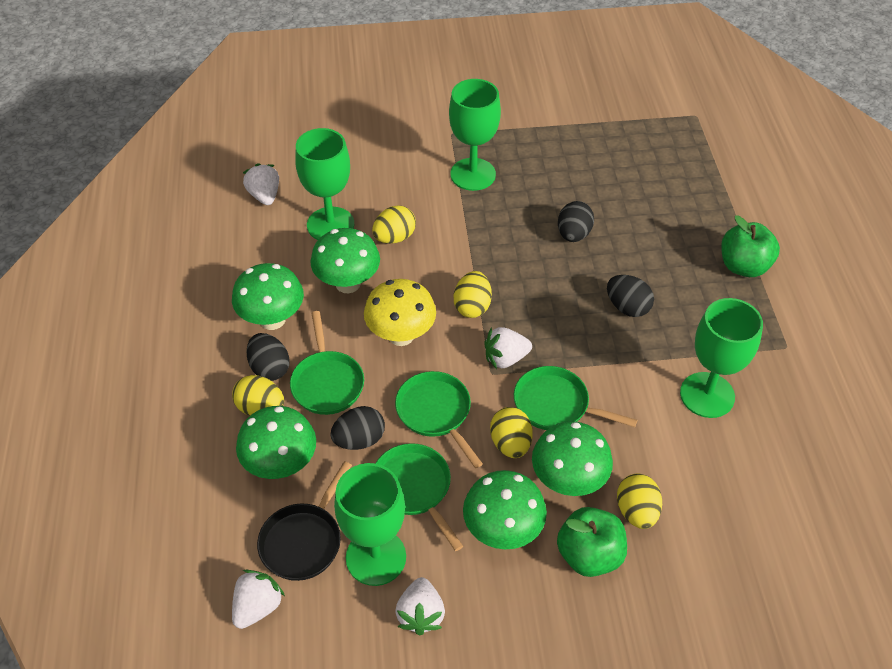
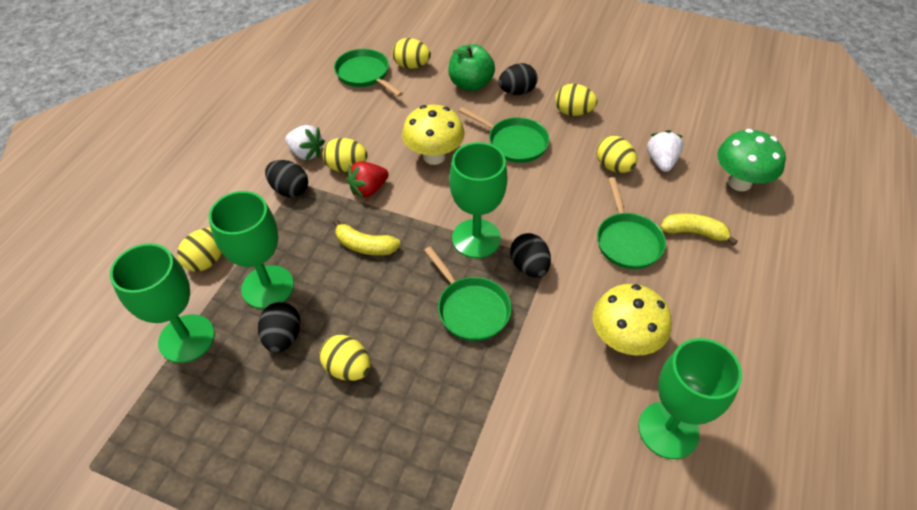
black pan: [257,461,352,581] = 1 -> none = 0
green apple: [557,507,627,577] [721,215,780,277] = 2 -> [448,44,495,91] = 1
green mushroom: [232,263,304,330] [236,406,316,479] [310,228,380,293] [463,470,547,549] [532,421,613,496] = 5 -> [718,129,786,191] = 1
red strawberry: none = 0 -> [347,161,389,198] = 1
white strawberry: [232,570,285,629] [243,163,279,205] [395,577,445,635] [485,327,532,369] = 4 -> [285,125,325,160] [647,130,683,172] = 2
yellow banana: none = 0 -> [333,219,401,255] [660,213,738,245] = 2
yellow egg: [232,375,284,416] [372,205,416,244] [454,271,492,318] [490,407,533,458] [617,474,662,529] = 5 -> [177,228,222,272] [320,335,371,381] [322,138,367,172] [392,38,431,69] [555,84,597,116] [597,136,637,173] = 6
yellow mushroom: [364,279,436,346] = 1 -> [402,105,465,165] [593,284,671,356] = 2

